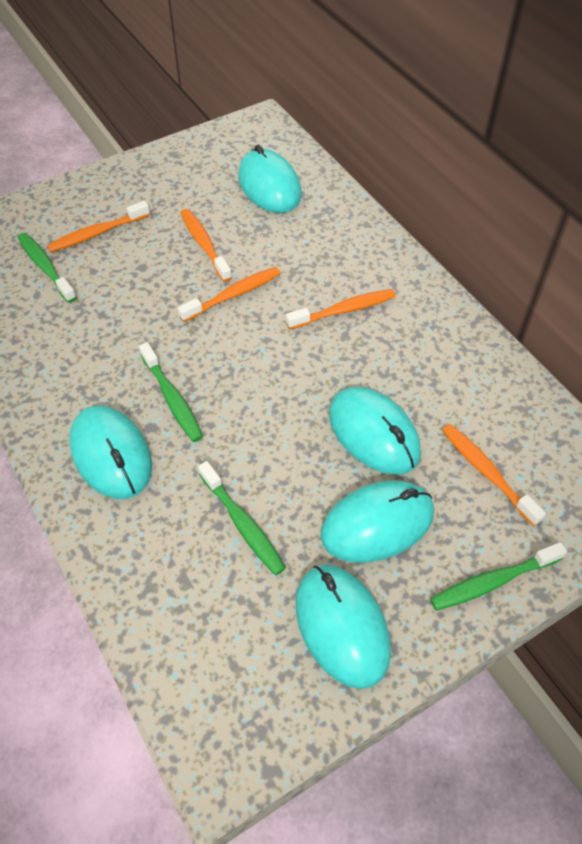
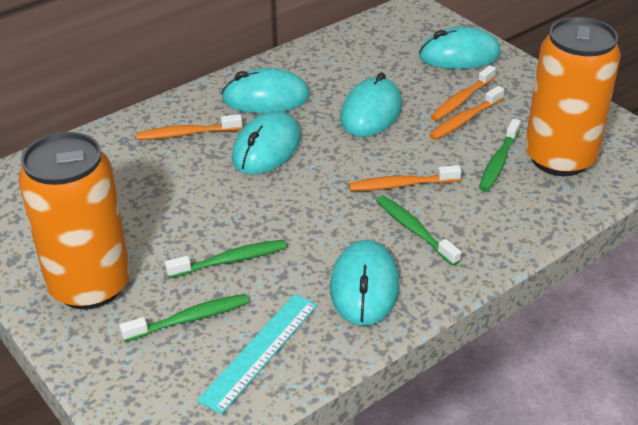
orange can: none = 0 -> [18,132,130,309] [525,17,621,176] = 2
orange toothbrush: [47,201,150,252] [178,267,281,322] [181,209,232,282] [286,289,396,329] [442,424,546,526] = 5 -> [136,114,242,140] [349,165,461,191] [429,86,504,140] [431,65,496,121] = 4
turquoise ruler: none = 0 -> [197,294,318,414] = 1

